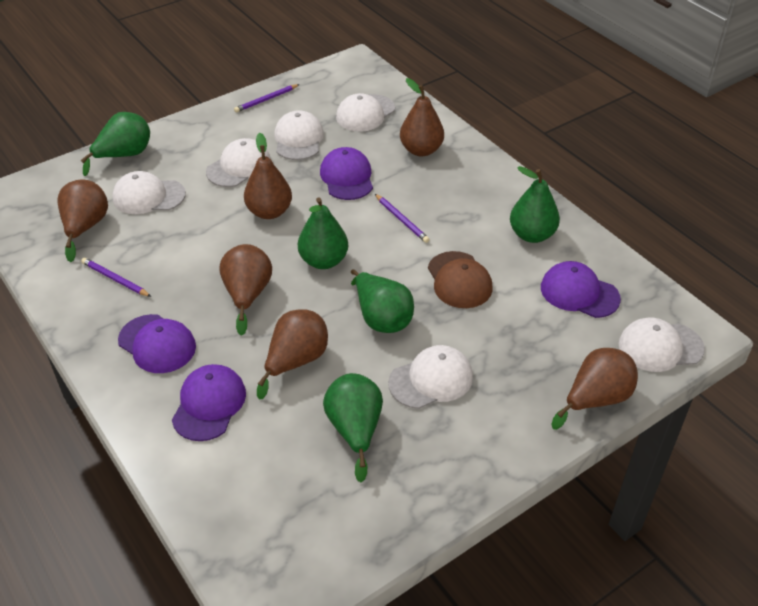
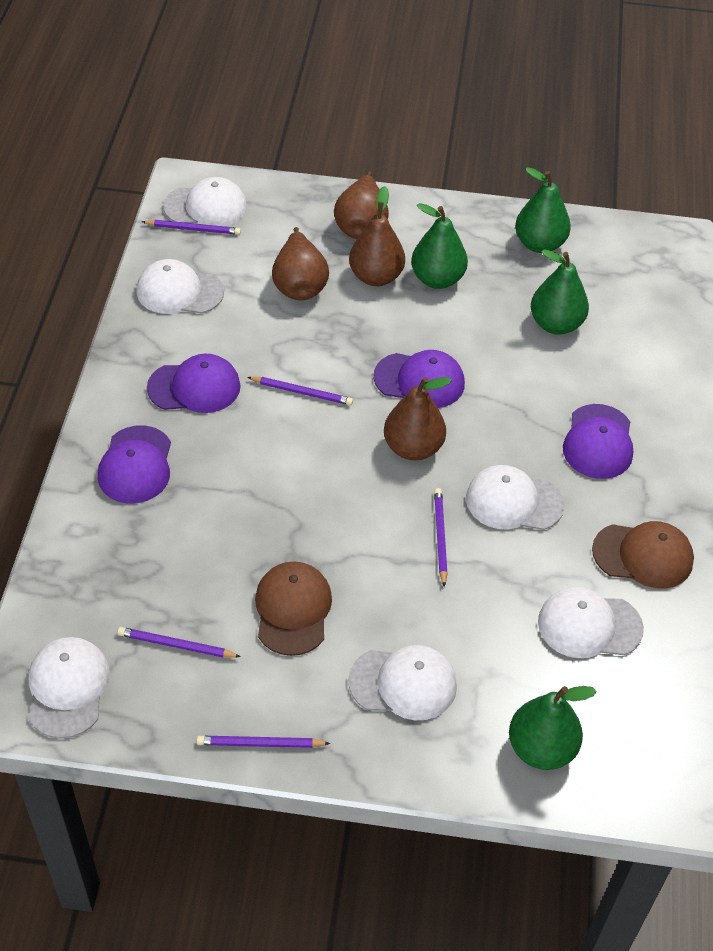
brown cap: [428,251,492,308] = 1 -> [255,562,332,656] [592,521,694,589] = 2
brown pear: [57,180,108,262] [220,244,272,336] [244,133,292,219] [257,309,328,400] [400,78,444,156] [551,348,638,430] = 6 -> [272,227,329,300] [334,171,389,239] [349,186,405,286] [384,377,452,460] = 4
green pear: [81,112,150,176] [298,197,348,269] [323,373,383,482] [351,269,414,333] [510,166,560,243] = 5 -> [411,203,468,289] [509,686,597,770] [515,167,571,253] [531,249,589,335] = 4
purple pencil: [81,258,151,297] [234,84,300,113] [375,194,430,243] = 3 -> [118,627,241,658] [142,220,241,235] [197,736,330,748] [247,377,353,405] [434,488,448,587] = 5

